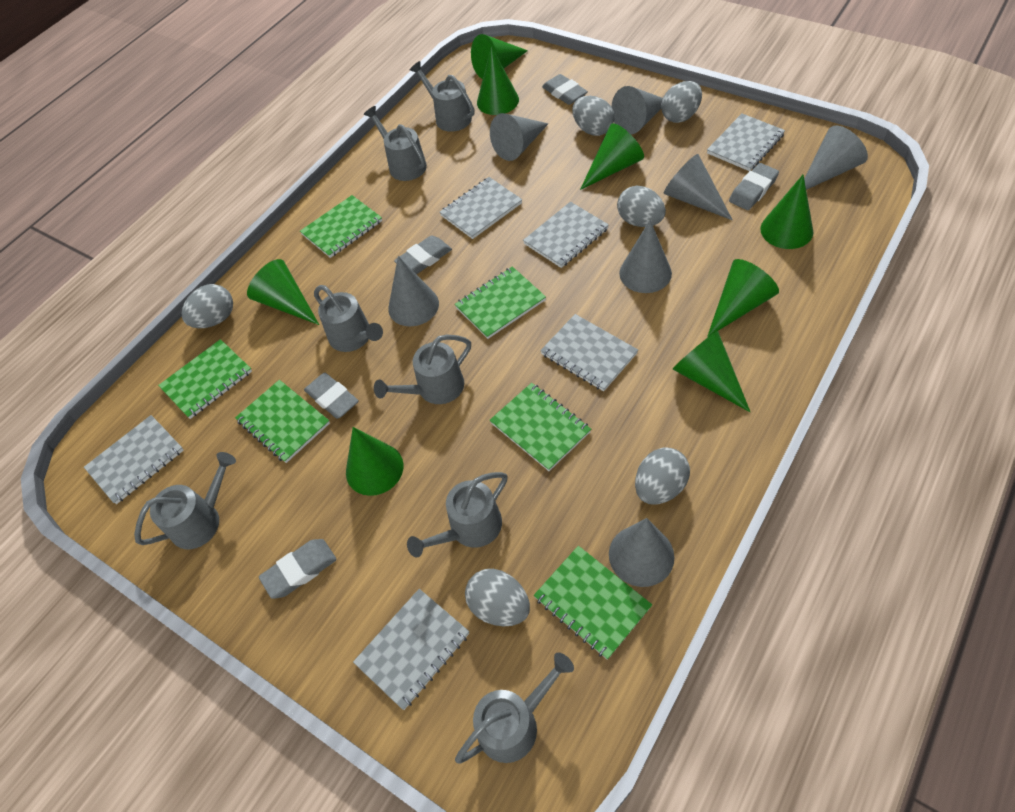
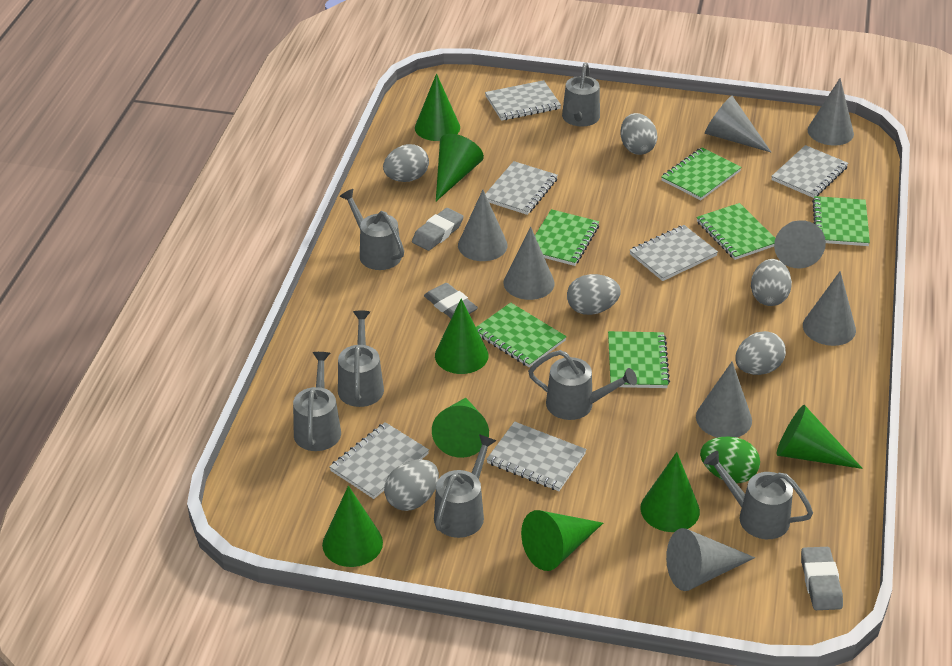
green egg: none = 0 -> [700,436,760,483] = 1
grey cone: [388,256,439,327] [490,113,548,161] [609,518,674,587] [612,86,663,134] [619,220,672,293] [664,154,733,220] [804,126,868,190] = 7 -> [458,190,508,261] [503,227,555,300] [666,528,755,591] [696,361,752,438] [705,96,771,152] [774,220,826,268] [803,271,856,346] [808,78,854,146] = 8
grey eraser: [259,539,337,599] [304,373,359,419] [394,236,452,274] [542,74,588,105] [729,163,779,210] = 5 -> [412,208,464,251] [424,283,478,318] [801,547,843,610] = 3

